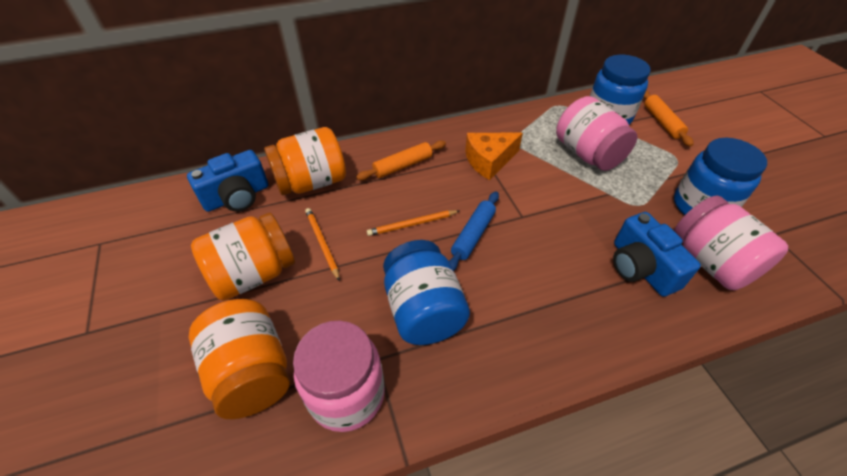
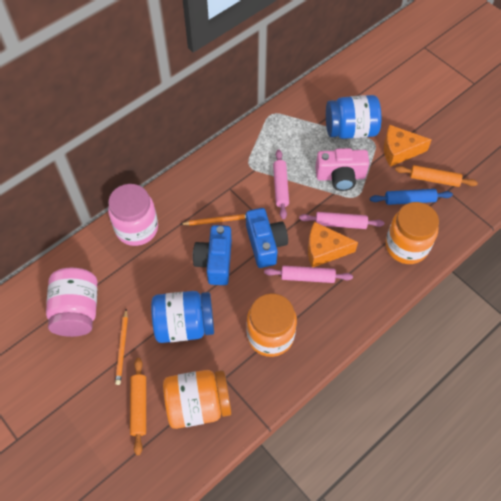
blue jar: [383,240,470,345] [590,55,651,125] [674,138,767,215] = 3 -> [151,291,214,343] [326,95,381,139] = 2
orange cheese: [465,133,523,180] = 1 -> [308,222,358,267] [384,125,432,167] = 2
pink camera: none = 0 -> [315,148,370,191] = 1
pink jar: [293,321,385,432] [556,96,637,171] [674,195,788,290] = 3 -> [46,268,97,337] [108,184,158,246] = 2
pink rolling pin: none = 0 -> [264,266,353,283] [273,150,289,219] [299,212,384,229] = 3

